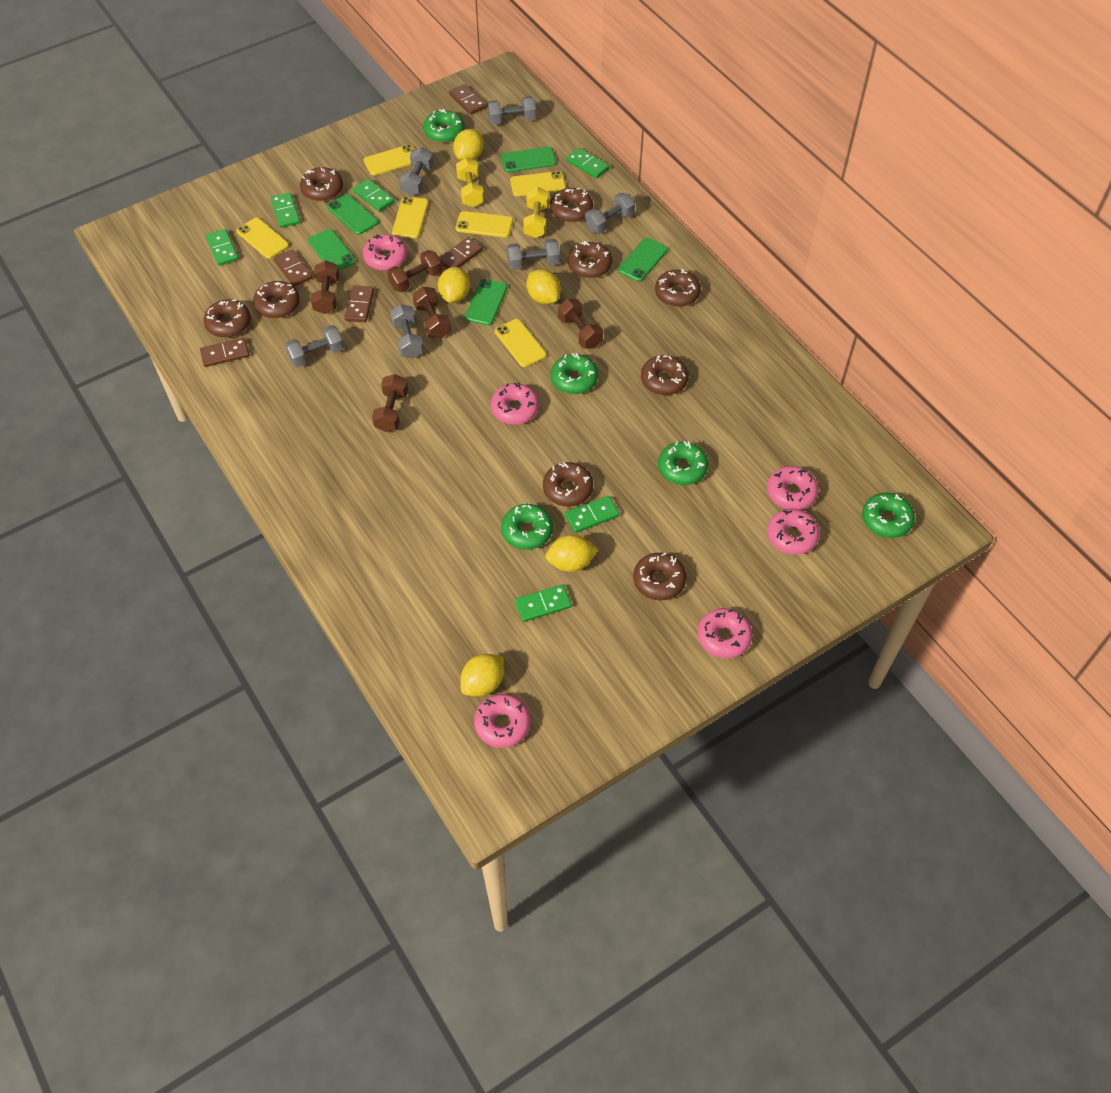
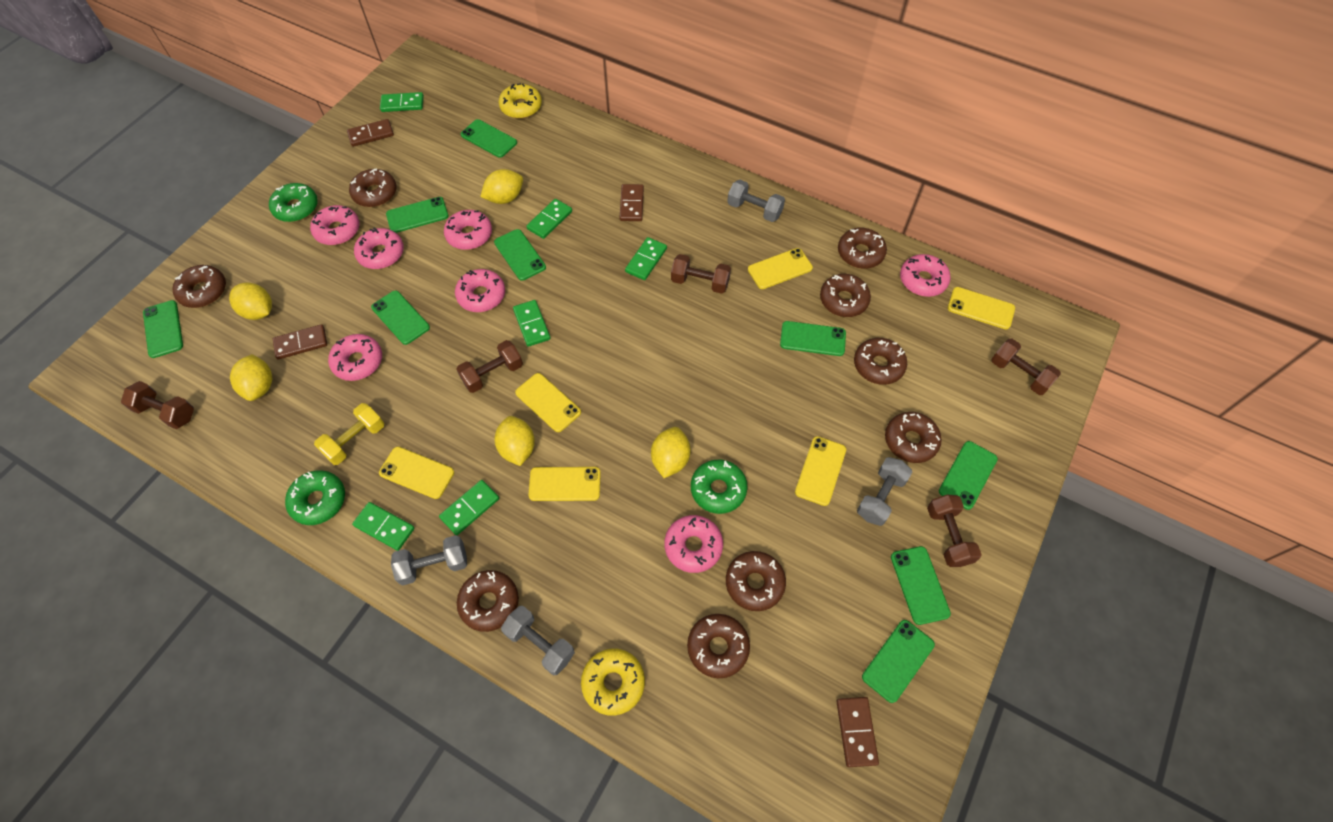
brown domino: [200,338,250,367] [274,250,313,287] [344,285,374,322] [439,237,483,269] [449,84,486,115] = 5 -> [273,324,327,359] [347,119,394,147] [620,184,644,221] [837,697,879,767] = 4
green donut: [423,109,464,143] [501,504,553,550] [551,353,598,394] [658,441,708,485] [862,493,915,538] = 5 -> [269,183,318,222] [285,470,345,525] [691,460,748,514] = 3
green phone: [308,229,356,271] [327,194,378,235] [465,279,508,325] [501,147,556,173] [618,238,668,282] = 5 -> [143,300,183,358] [371,290,430,345] [386,197,449,233] [461,119,517,158] [494,229,546,281] [780,321,846,356] [862,620,935,703] [891,546,951,625] [939,441,998,510] = 9
grey dumbbell: [285,325,344,367] [390,304,424,359] [399,147,434,196] [487,96,536,125] [507,239,560,270] [585,193,635,234] = 6 -> [391,535,467,585] [501,606,575,675] [727,180,785,222] [857,457,912,526] = 4
pink donut: [363,234,408,270] [474,694,531,748] [491,382,539,424] [698,608,752,659] [767,466,819,510] [767,509,820,555] = 6 -> [310,205,359,245] [328,334,382,381] [354,227,404,269] [444,210,492,250] [455,269,505,312] [664,515,723,573] [900,254,951,297] = 7
yellow donut: none = 0 -> [499,83,542,119] [581,648,645,716] = 2
yellow dumbbell: [456,158,484,207] [523,187,549,238] = 2 -> [314,403,384,465] = 1

